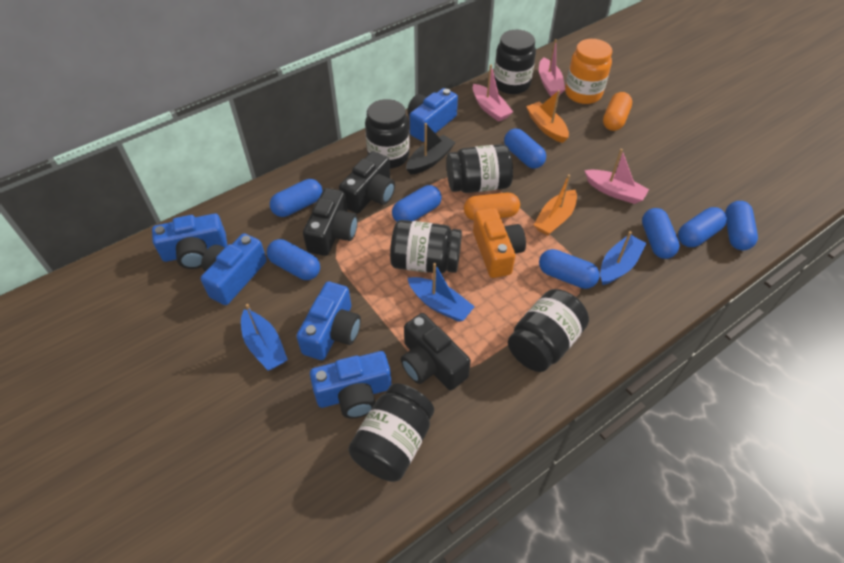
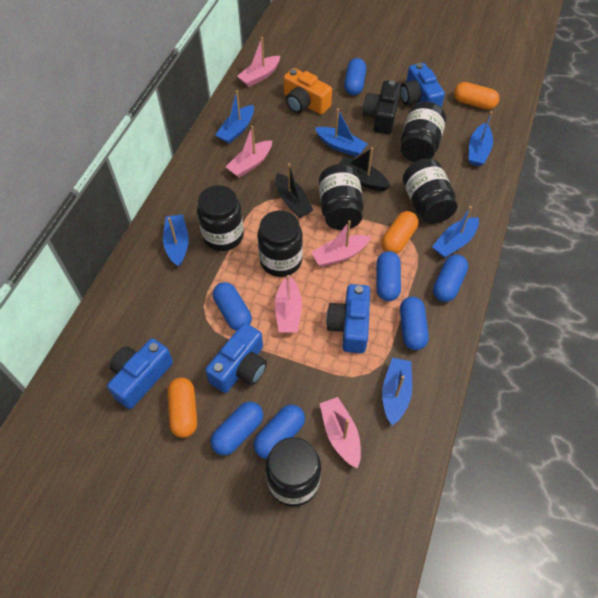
black boat: [406,123,456,175] = 1 -> [276,163,313,218] [338,148,390,191] = 2
black camera: [303,188,358,256] [339,151,395,214] [401,313,471,390] = 3 -> [363,80,401,134] = 1
blue boat: [241,304,288,371] [408,263,475,322] [600,231,646,285] = 3 -> [163,214,189,267] [216,91,254,144] [315,109,367,157] [382,358,412,425] [432,206,479,258] [469,111,493,166] = 6
blue camera: [152,214,227,269] [201,233,267,305] [296,282,361,360] [310,351,392,419] [408,88,458,142] = 5 -> [107,338,173,409] [205,323,267,393] [326,284,370,353] [400,63,445,108] = 4
blue capsule: [267,239,320,280] [270,179,322,217] [392,185,442,222] [504,129,546,169] [539,249,600,289] [642,208,680,259] [678,207,727,247] [725,201,758,250] = 8 -> [211,402,263,455] [213,282,252,331] [254,405,305,459] [344,58,366,95] [376,251,401,301] [400,297,429,350] [433,255,468,302] = 7
orange boat: [526,90,569,143] [534,174,577,236] = 2 -> none = 0
orange capsule: [464,193,520,220] [603,92,632,131] = 2 -> [167,378,197,438] [382,211,418,254] [454,82,500,110] = 3
orange jar: [565,39,612,104] = 1 -> none = 0
pink boat: [473,65,513,122] [539,39,565,96] [584,149,649,204] = 3 -> [226,126,272,178] [237,37,280,87] [275,275,302,332] [311,220,371,267] [320,397,361,469] = 5

